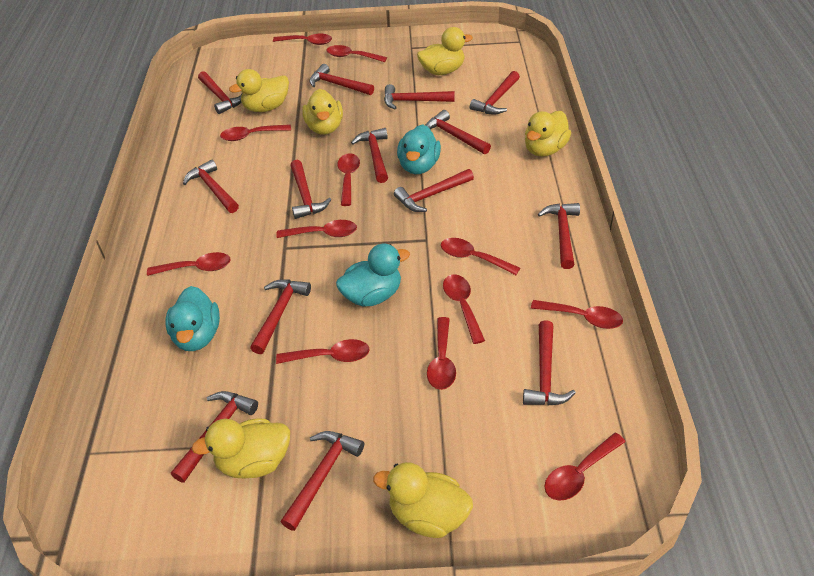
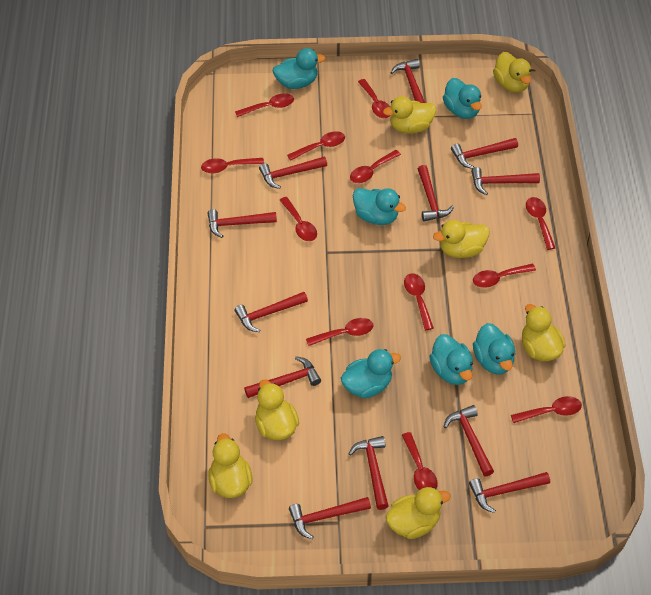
red hammer: [171,391,258,483] [183,160,239,213] [198,71,242,114] [250,279,311,354] [281,431,364,531] [290,160,331,219] [309,64,374,95] [351,128,388,183] [384,84,454,109] [394,169,474,212] [425,110,491,154] [470,71,520,115] [523,320,576,405] [538,203,580,269] = 14 -> [207,209,277,238] [234,292,308,332] [244,356,321,398] [259,156,327,189] [289,497,371,539] [348,436,389,510] [390,59,425,103] [418,165,454,221] [444,405,494,476] [451,138,518,169] [469,472,550,513] [471,167,540,195] = 12
turquoise duck: [165,286,220,351] [336,244,410,307] [397,124,441,174] = 3 -> [273,48,326,89] [341,349,401,398] [353,188,406,225] [429,334,473,385] [443,78,482,119] [473,323,515,374] = 6
yellow duck: [192,419,290,479] [229,69,289,112] [302,89,343,135] [373,462,473,538] [417,27,473,75] [525,111,571,157] = 6 -> [208,433,253,498] [255,380,299,440] [383,96,436,134] [386,487,451,539] [433,220,490,258] [493,52,531,93] [522,304,566,361] = 7

